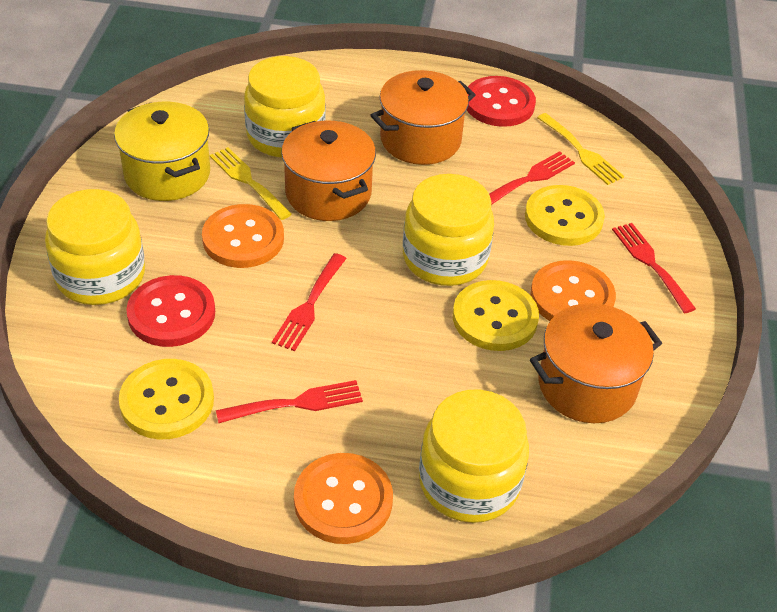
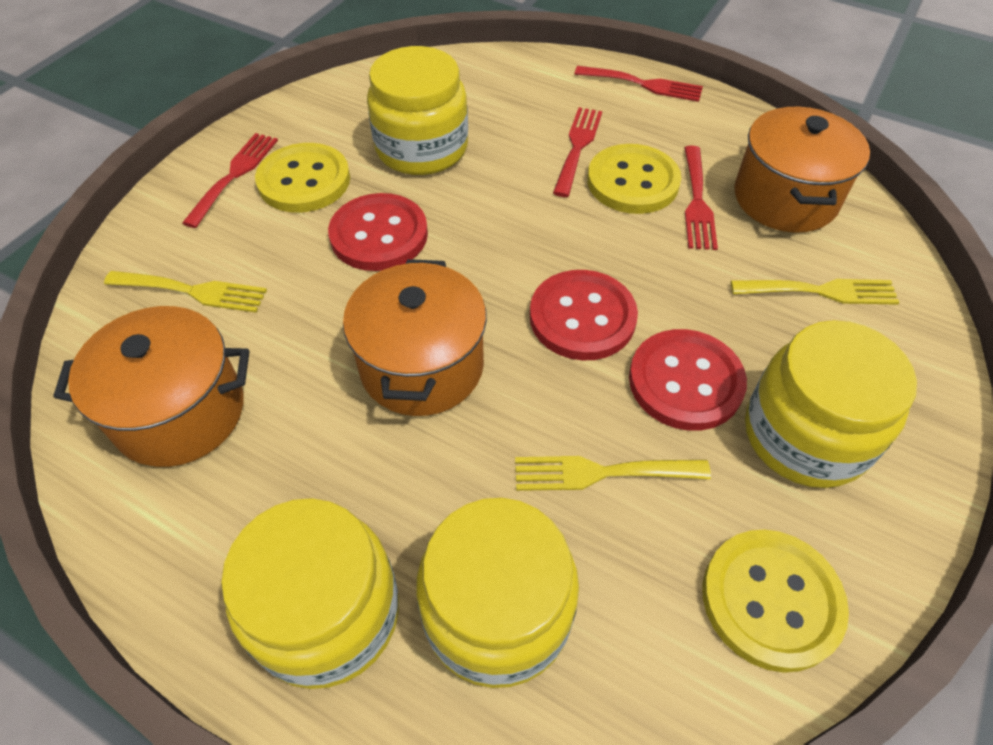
orange button: [202,204,284,268] [294,453,393,544] [530,260,616,321] = 3 -> none = 0
red button: [126,275,215,347] [467,76,536,127] = 2 -> [328,193,428,271] [530,270,638,360] [629,329,747,431] = 3
yellow fork: [210,147,292,220] [537,113,624,185] = 2 -> [104,271,267,313] [515,456,711,491] [731,279,900,305] = 3
yellow pot: [114,102,210,201] = 1 -> none = 0

